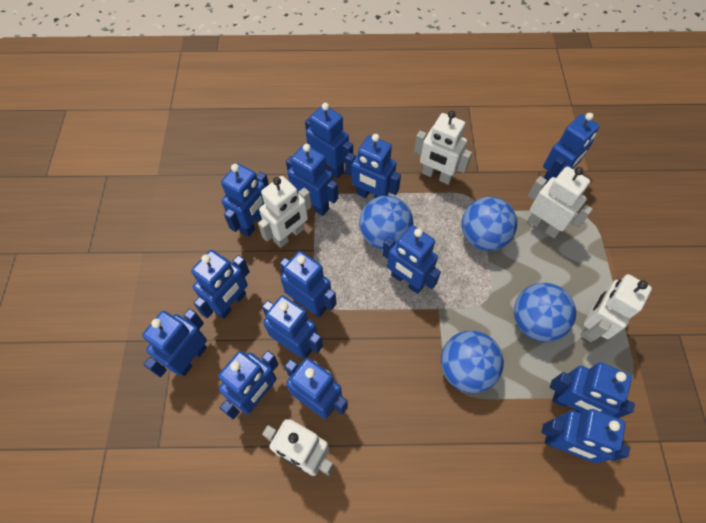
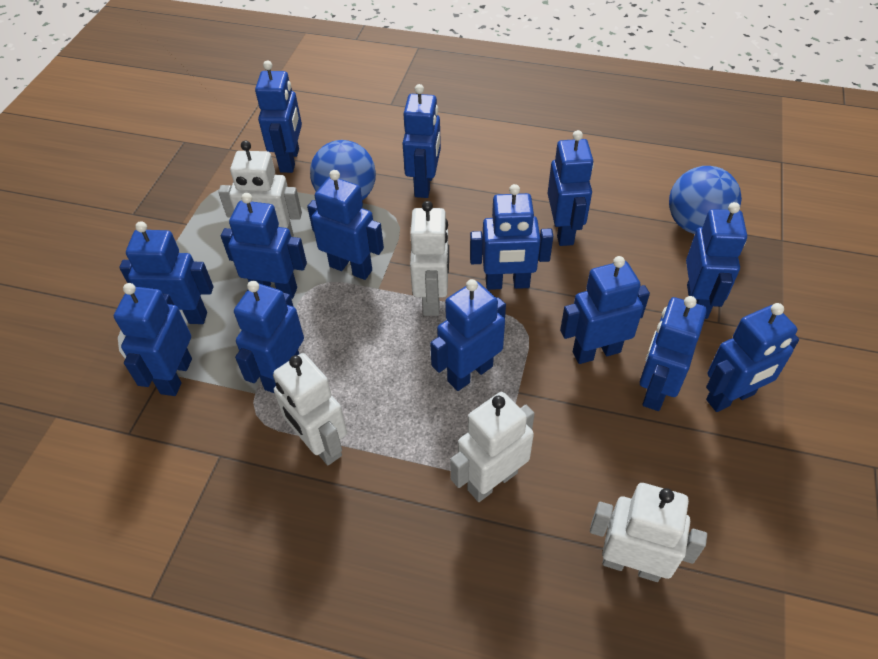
blue ball: [359,196,413,249] [441,330,504,393] [462,197,517,251] [514,283,576,342] = 4 -> [310,140,376,200] [669,166,742,234] = 2

